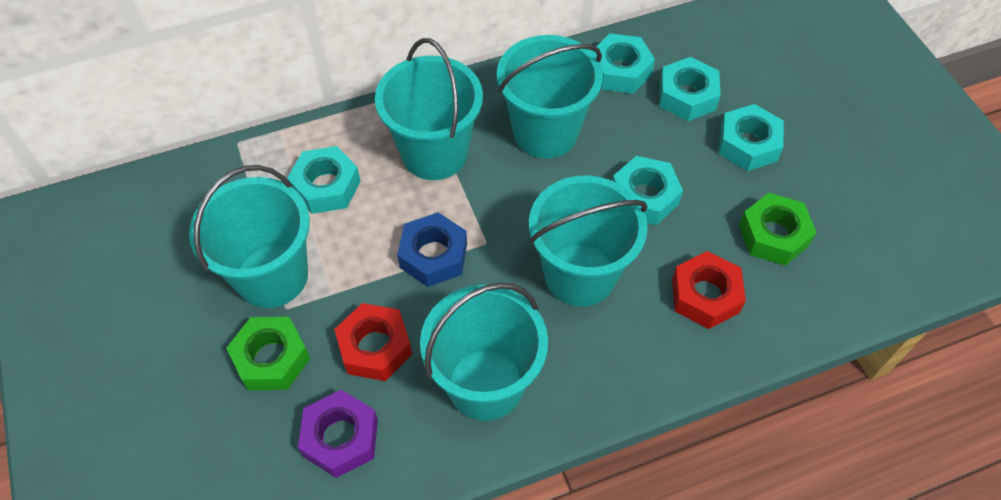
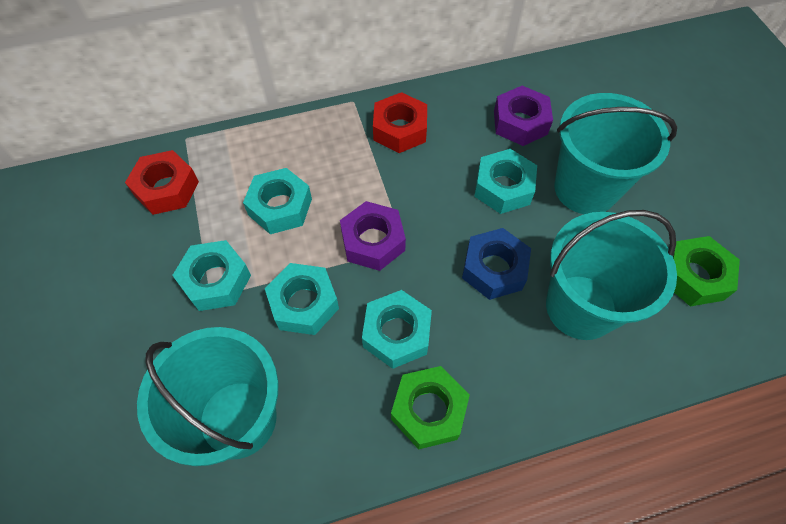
purple nut: [298,390,378,478] = 1 -> [340,201,406,271] [494,86,553,146] = 2
turquoise bucket: [189,165,310,308] [375,38,483,180] [420,283,548,421] [497,35,603,158] [529,176,648,306] = 5 -> [137,327,279,466] [546,210,677,340] [554,93,677,214] = 3

